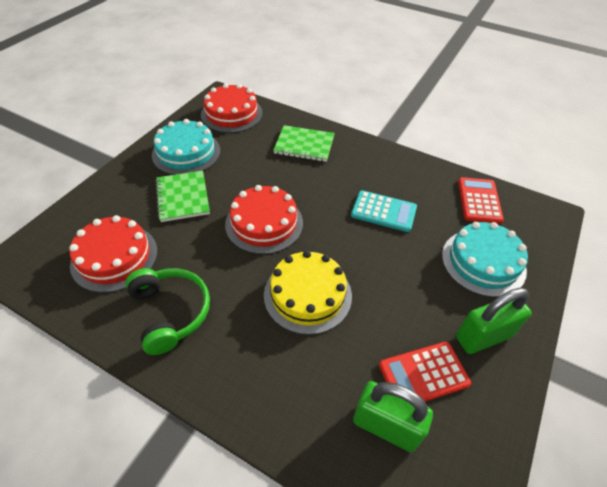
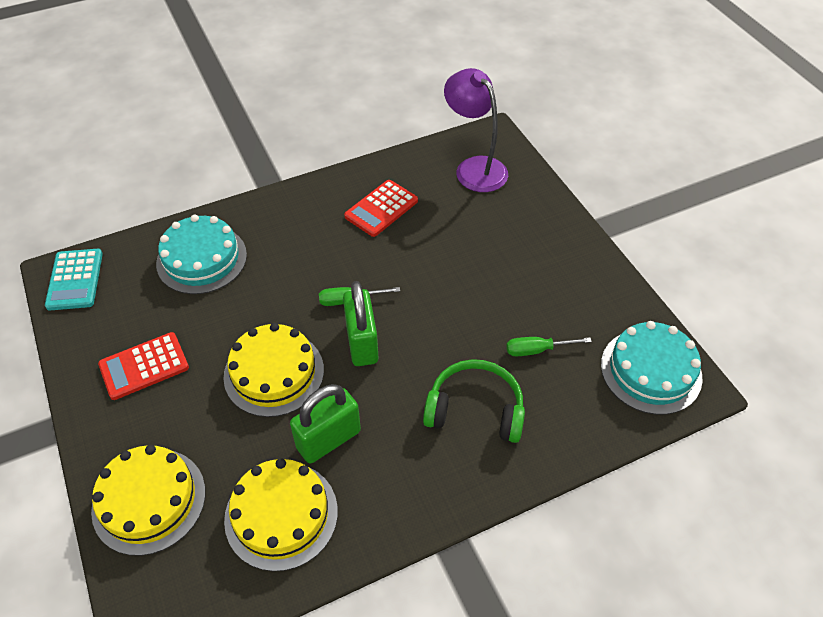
green notebook: [155,171,210,222] [273,125,335,162] = 2 -> none = 0
green screwdriver: none = 0 -> [319,287,400,306] [506,337,592,356] = 2
purple lamp: none = 0 -> [444,68,508,192] = 1
red cake: [69,215,157,293] [201,83,263,133] [225,185,303,254] = 3 -> none = 0
yellow cake: [264,251,352,335] = 1 -> [91,445,205,556] [223,323,324,417] [224,458,338,572] = 3

